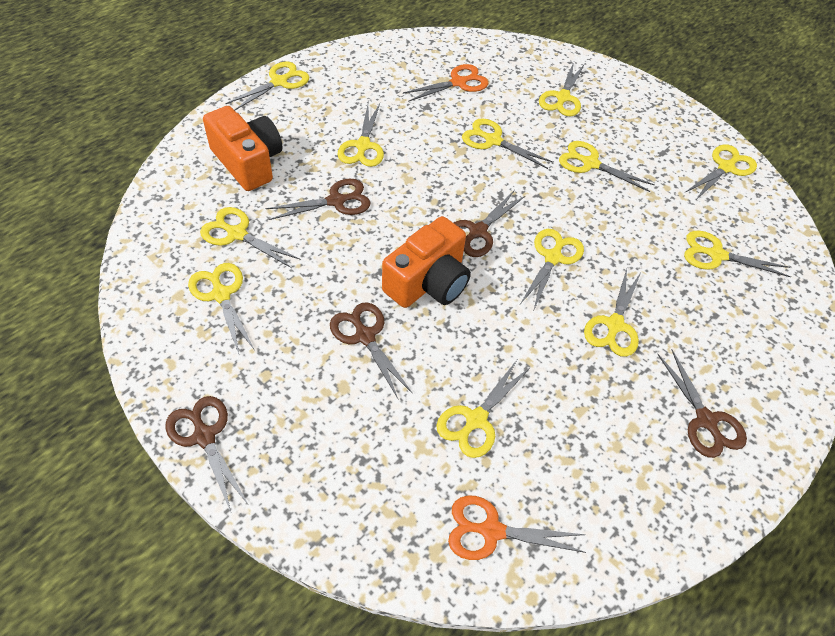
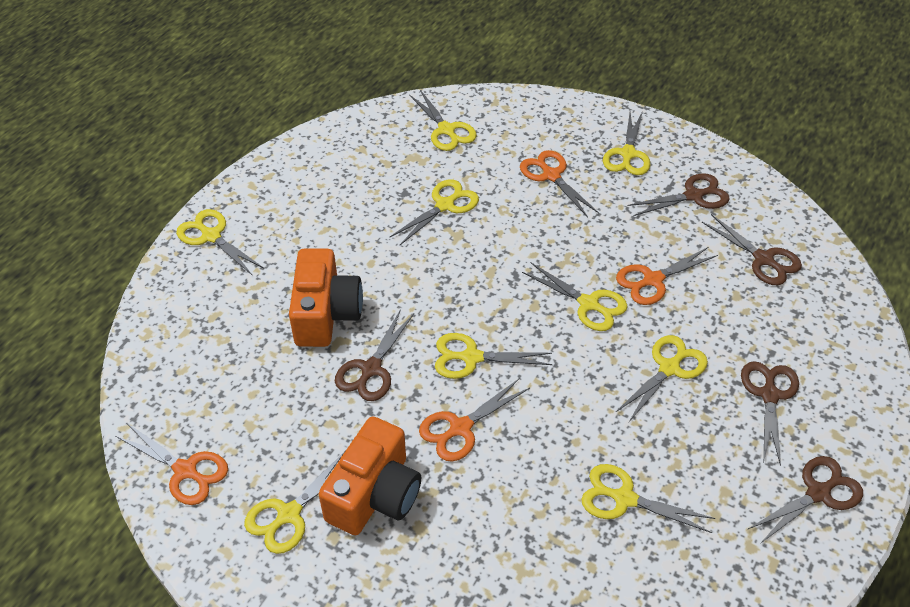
orange scissors: [403,64,489,102] [448,496,586,560] = 2 -> [115,423,228,505] [419,379,530,462] [520,150,599,217] [616,247,718,305] = 4
yellow scissors: [188,263,254,354] [200,207,301,268] [225,62,309,110] [337,103,384,167] [436,360,531,458] [462,118,553,169] [520,229,584,309] [539,62,585,116] [559,141,655,192] [584,269,641,357] [684,230,791,277] [686,144,757,201] = 12 -> [176,209,264,275] [244,450,346,554] [390,179,479,245] [409,90,477,151] [435,333,553,379] [522,263,628,331] [581,464,715,533] [603,111,651,175] [615,335,708,422] = 9

